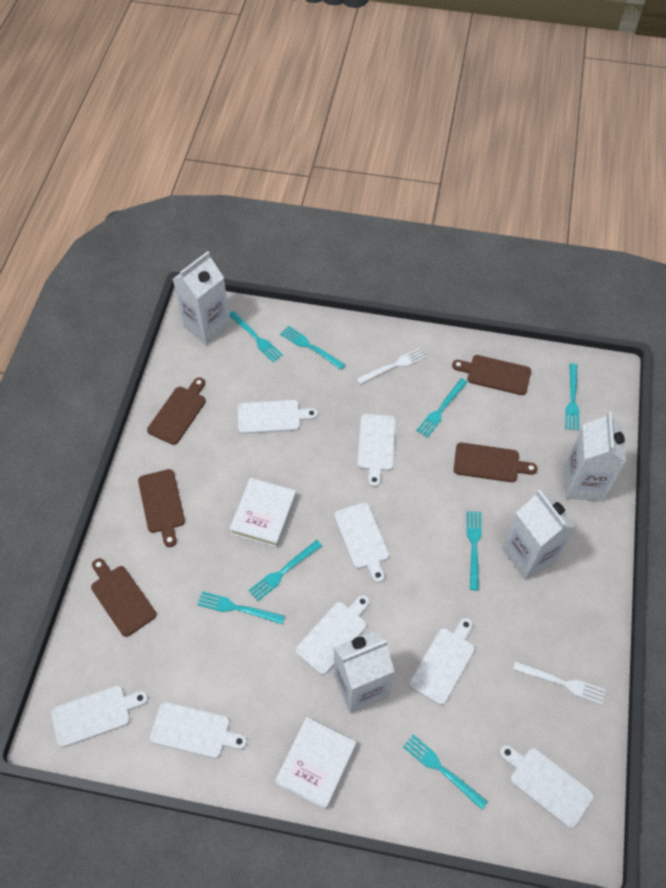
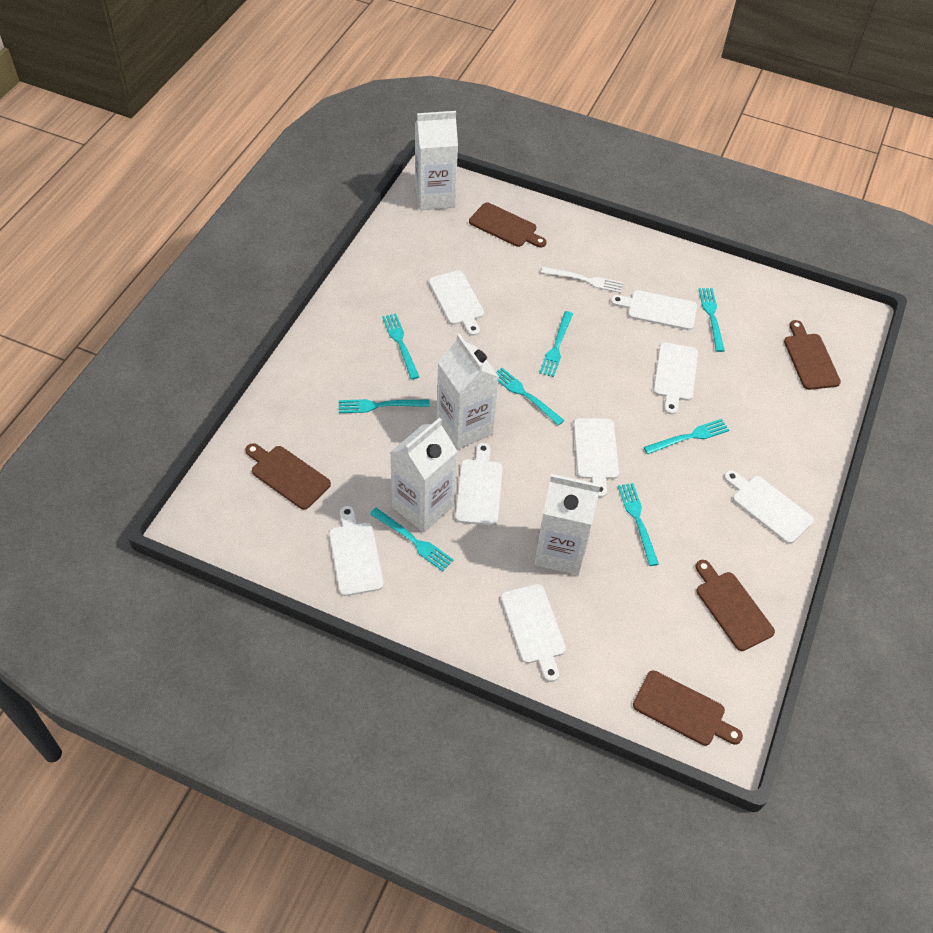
white book: [229,478,297,548] [275,717,357,810] = 2 -> none = 0
white fork: [356,347,427,384] [513,661,605,705] = 2 -> [541,267,624,293] = 1

